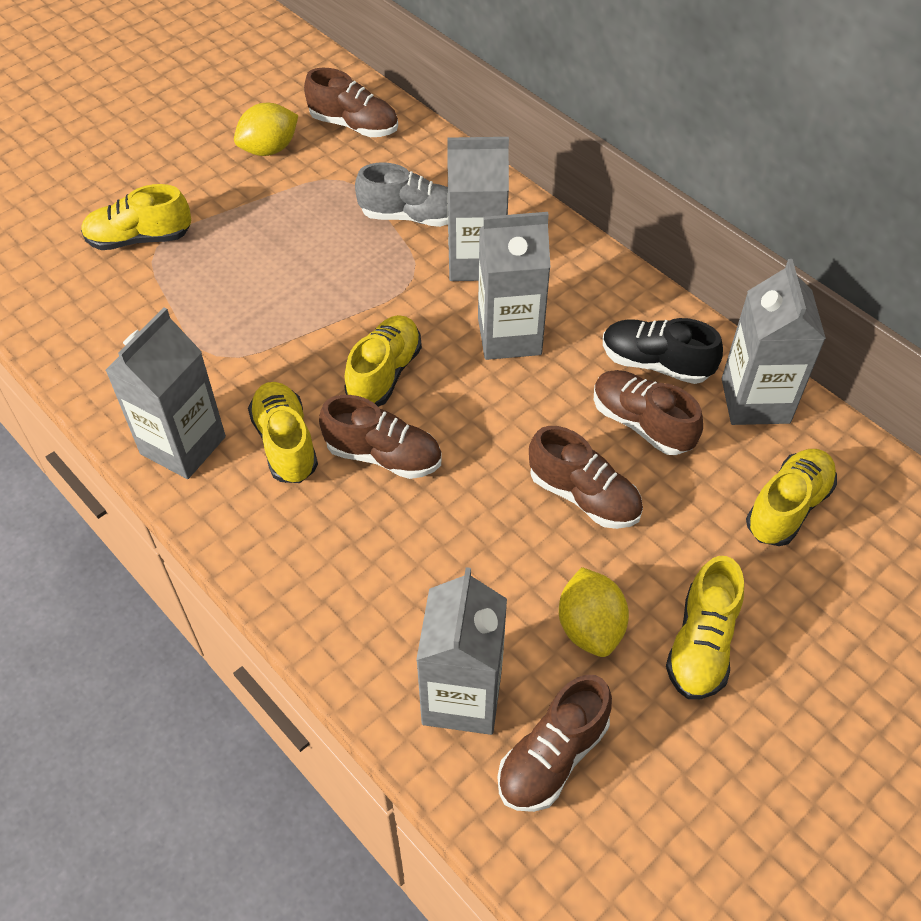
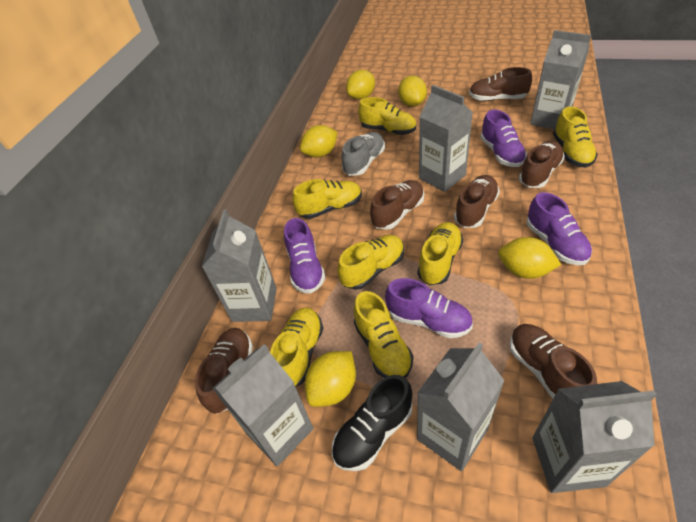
brown shoe: [304,67,398,137] [319,395,442,479] [498,675,612,812] [529,426,643,529] [594,370,703,455] = 5 -> [195,328,253,414] [370,180,424,230] [454,175,500,228] [469,67,532,101] [510,324,597,399] [519,141,565,188] = 6
grey carton: [105,307,226,479] [416,567,507,735] [447,137,509,281] [478,212,551,360] [722,259,826,425] = 5 -> [202,209,277,322] [212,344,313,466] [417,342,505,471] [419,85,473,192] [530,30,591,130] [532,381,657,493] = 6
purple shoe: none = 0 -> [284,218,325,294] [385,278,473,338] [480,110,527,167] [527,192,592,265] = 4
yellow lemon: [234,103,298,156] [559,567,629,657] = 2 -> [300,125,338,158] [305,351,356,407] [346,70,375,99] [398,76,427,107] [498,237,561,279] = 5
yellow shoe: [81,184,191,250] [248,382,318,483] [344,315,422,407] [666,556,744,699] [746,449,837,546] = 5 -> [270,307,323,387] [292,179,362,219] [338,235,404,290] [354,291,413,378] [358,97,416,135] [418,222,463,285] [553,106,598,168] = 7

